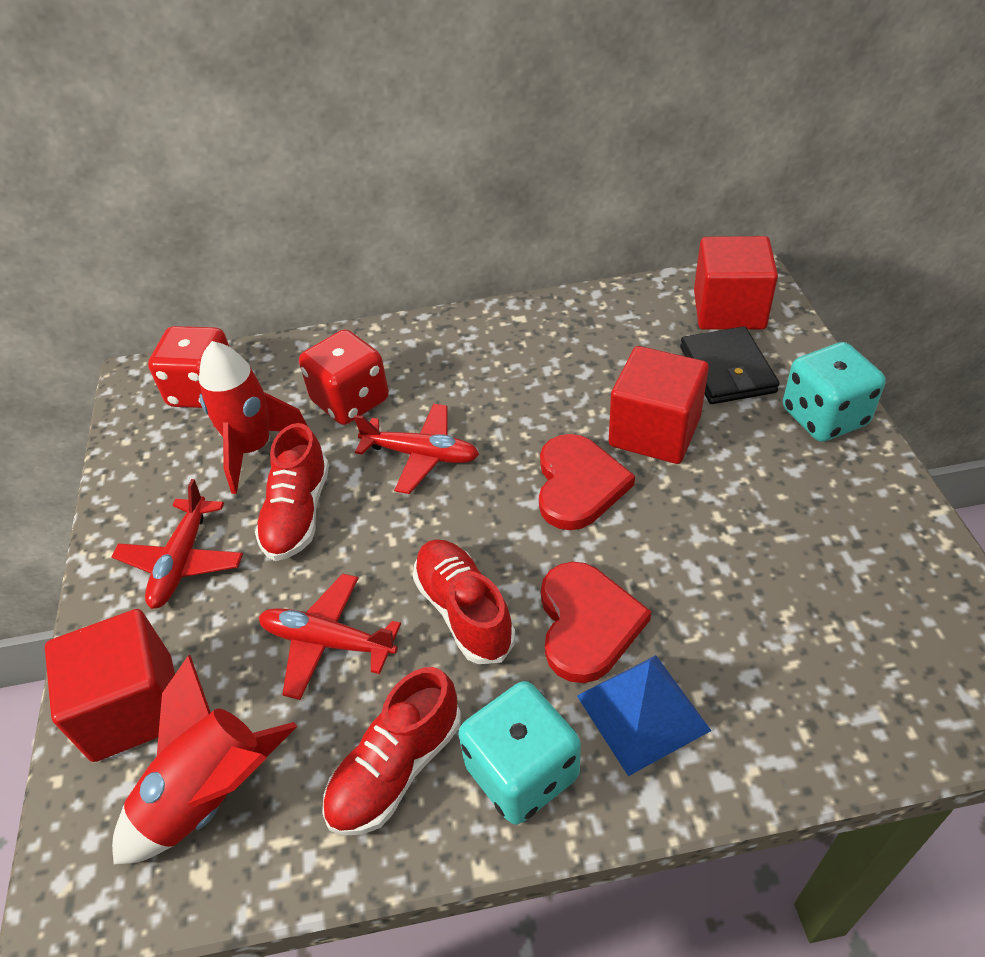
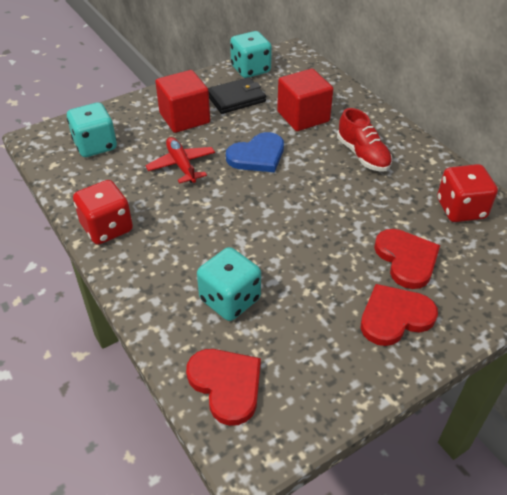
blue heart: none = 0 -> [226,132,284,172] = 1
blue pyramid: [577,655,711,776] = 1 -> none = 0
red cube: [45,609,175,762] [609,346,709,464] [694,236,778,330] = 3 -> [155,70,210,133] [277,69,333,131] = 2
red heart: [539,434,635,530] [541,562,651,683] = 2 -> [186,349,261,426] [361,284,438,346] [374,229,440,289] = 3
red plane: [111,479,243,609] [259,573,401,700] [354,404,479,494] = 3 -> [145,137,215,184] = 1
red rocket: [112,655,298,864] [199,341,308,494] = 2 -> none = 0
red shoe: [255,423,329,561] [322,667,461,836] [413,539,515,664] = 3 -> [337,108,392,172] = 1
turquoise dice: [459,681,581,825] [783,342,886,442] = 2 -> [67,102,117,157] [197,247,261,321] [230,31,272,78] = 3

